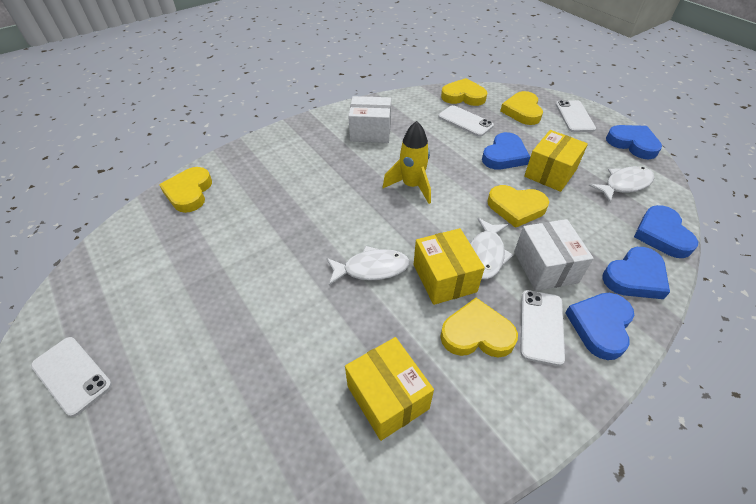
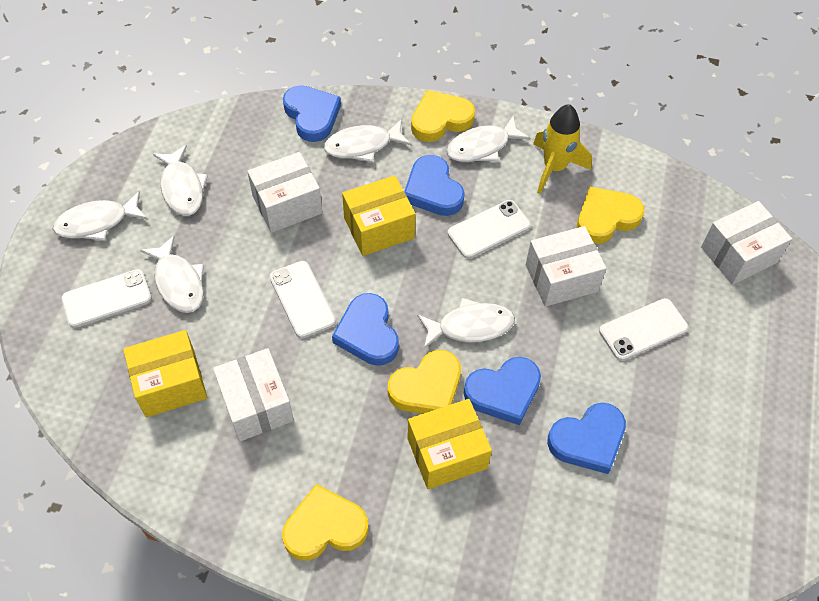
white box: [348,96,391,143] [514,219,594,291] = 2 -> [213,348,294,441] [247,152,322,233] [526,226,607,307] [701,201,792,285] = 4
white fish: [326,246,410,285] [470,218,513,279] [589,166,655,202] = 3 -> [53,191,148,241] [140,236,204,313] [153,145,208,216] [324,119,411,162] [417,298,515,349] [446,115,530,162] = 6
yellow heart: [159,167,212,213] [440,298,518,358] [441,78,487,106] [487,185,549,228] [500,91,543,125] = 5 -> [282,484,368,560] [388,350,461,414] [411,90,475,142] [577,187,644,244] = 4

